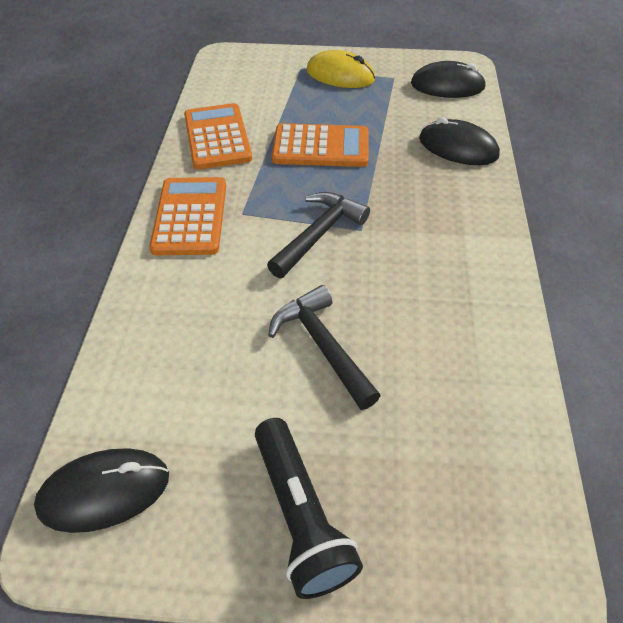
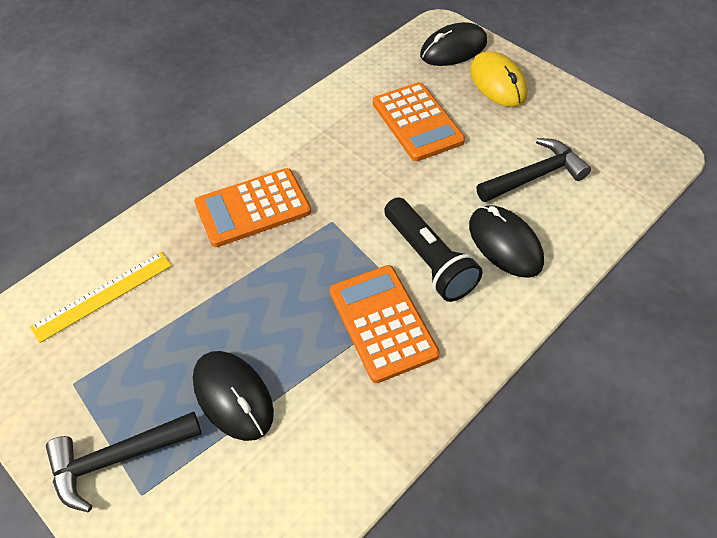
yellow ruler: none = 0 -> [30,252,172,343] = 1

